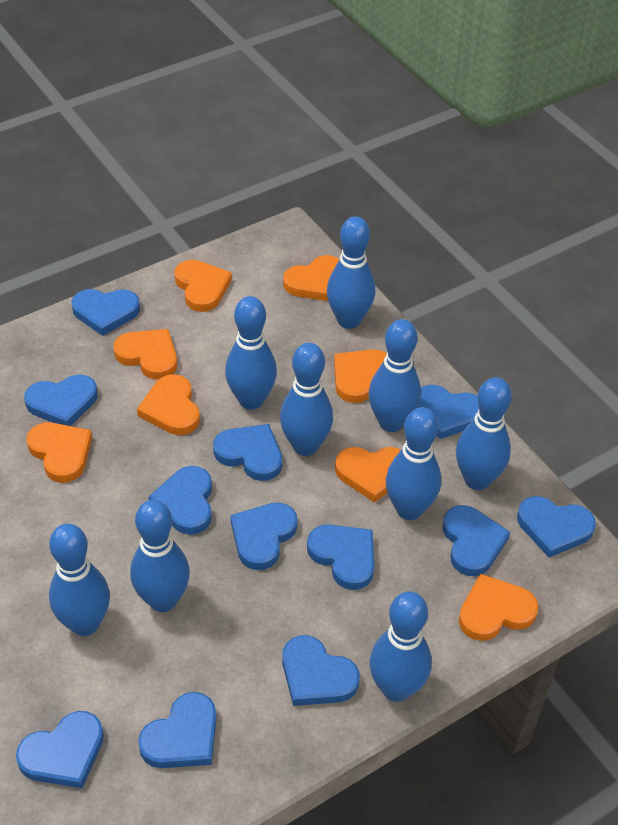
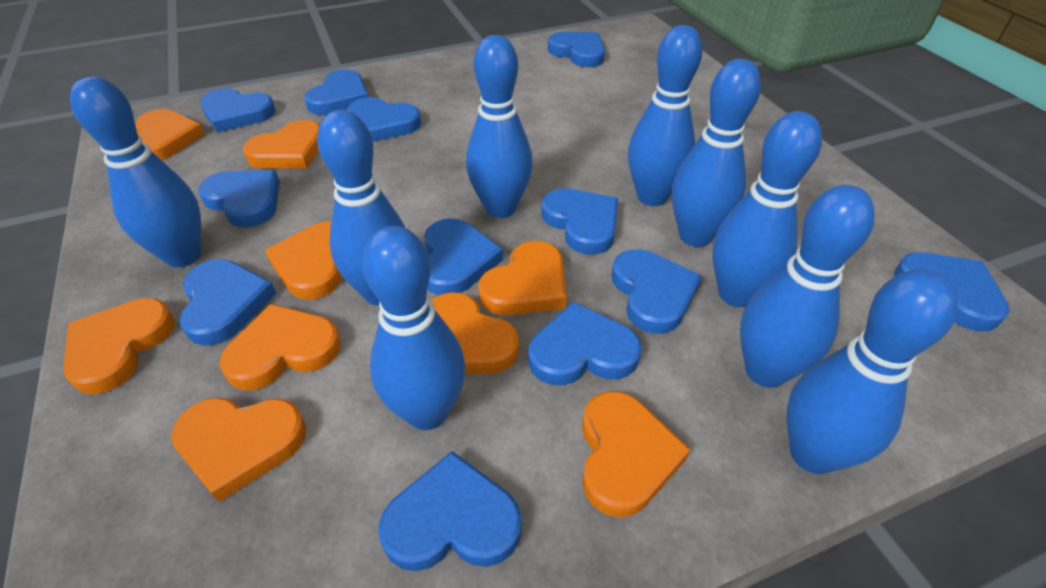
orange heart: [26,422,92,483] [113,329,177,380] [137,374,200,435] [174,260,232,312] [283,255,340,301] [334,349,387,403] [335,447,401,503] [459,574,539,641] = 8 -> [63,298,175,394] [135,109,205,160] [171,398,306,502] [219,304,341,391] [243,120,320,169] [265,221,341,300] [431,292,519,374] [478,241,567,316] [582,391,691,518] = 9

